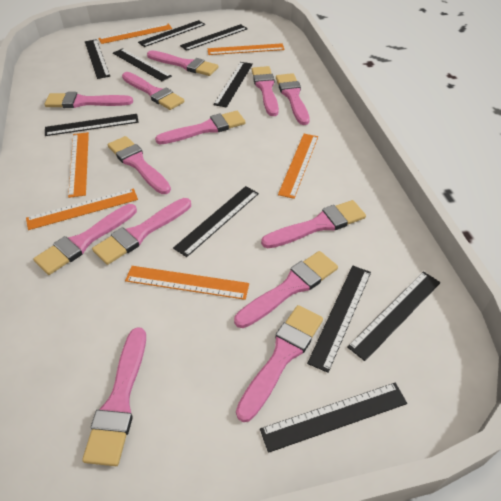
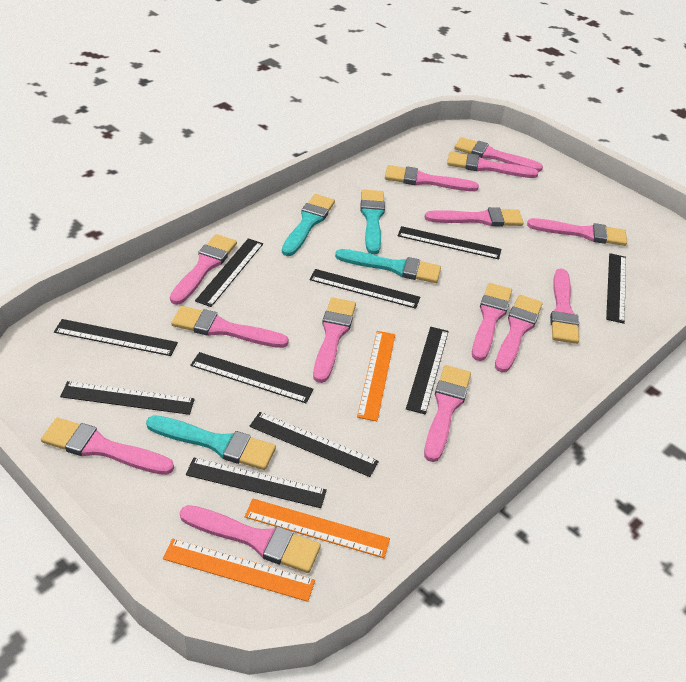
orange ruler: [26,188,138,230] [68,132,89,198] [98,24,172,44] [125,266,249,300] [208,43,285,55] [278,134,318,199] = 6 -> [163,539,315,602] [244,499,390,558] [357,331,395,421] = 3
pink brush: [33,204,137,275] [45,92,133,108] [82,327,146,466] [92,198,191,265] [108,136,171,194] [122,72,184,110] [147,50,218,76] [155,111,245,144] [234,251,338,328] [236,305,323,422] [252,66,279,116] [261,200,366,248] [276,73,310,125] = 13 -> [41,418,174,475] [170,234,237,305] [171,306,289,348] [180,505,321,573] [313,297,356,383] [385,165,479,191] [424,365,471,462] [425,207,524,227] [447,152,538,178] [454,137,543,172] [472,283,512,361] [495,295,543,373] [527,218,627,246] [550,268,579,344] = 14
turquoise brush: none = 0 -> [146,415,276,470] [282,194,335,256] [335,249,441,283] [360,190,385,254] = 4

